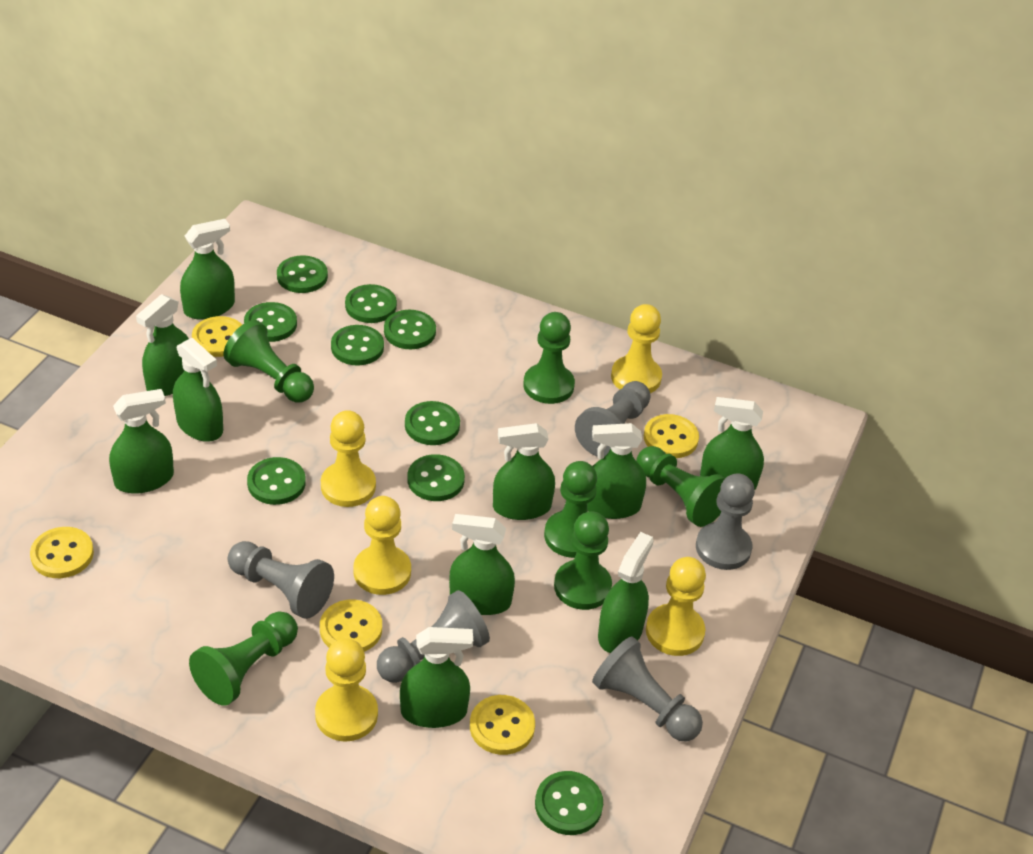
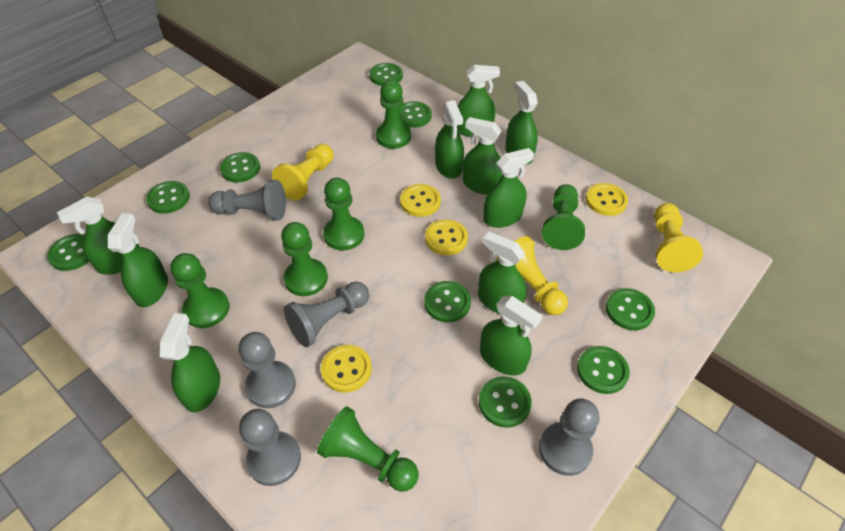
yellow button: [30,527,94,578] [192,316,242,357] [320,599,382,652] [470,695,535,755] [644,414,699,458] = 5 -> [321,345,372,393] [400,184,441,217] [425,219,468,255] [586,183,628,216] = 4
yellow pawn: [315,638,378,742] [321,410,376,507] [353,496,411,595] [611,304,662,393] [646,557,706,656] = 5 -> [272,144,334,201] [495,236,568,315] [654,203,703,272] = 3

